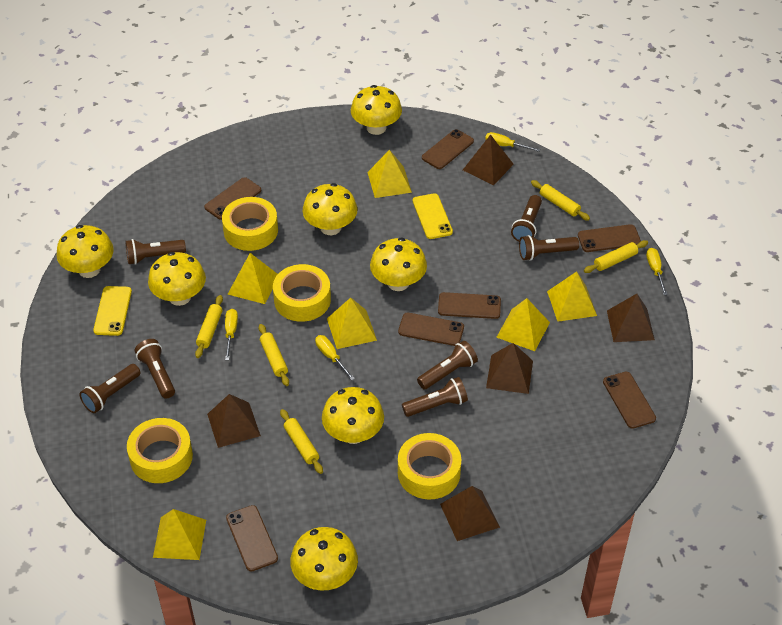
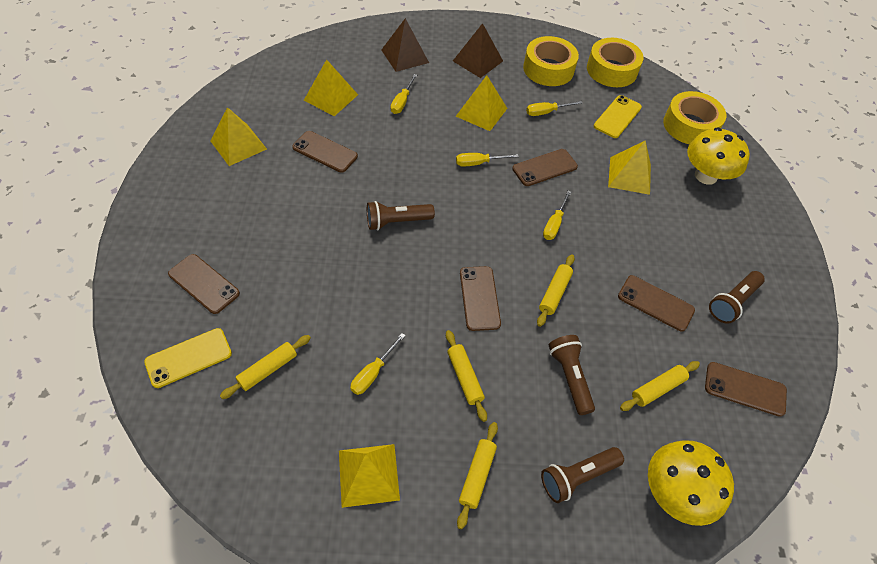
brown flashlight: [79,364,141,413] [126,239,186,265] [135,339,175,398] [402,377,468,417] [417,341,478,390] [511,195,542,242] [519,235,579,261] = 7 -> [367,201,435,230] [541,447,624,503] [549,335,595,415] [709,271,765,324] = 4
brown phone: [204,177,261,220] [226,505,278,572] [398,313,464,346] [422,129,474,169] [438,292,501,319] [578,224,641,252] [603,372,656,429] = 7 -> [168,254,240,314] [292,131,358,173] [460,266,501,331] [512,149,578,186] [618,275,695,331] [705,362,787,417] = 6
brown pyramid: [207,394,261,448] [440,486,500,541] [463,134,514,185] [486,343,533,394] [607,294,655,342] = 5 -> [381,18,429,72] [453,23,503,78] = 2
yellow mushroom: [57,225,114,278] [148,252,206,306] [290,527,358,591] [303,183,357,235] [322,387,384,444] [351,85,402,135] [370,238,427,291] = 7 -> [648,440,734,526] [687,127,750,185] = 2
yellow pyramid: [153,509,206,560] [228,253,278,304] [327,298,377,349] [367,150,412,198] [496,298,550,351] [547,272,597,322] = 6 -> [210,107,267,166] [303,59,358,116] [339,444,400,508] [456,75,508,131] [608,140,651,195] = 5
yellow screwdriver: [225,309,238,360] [315,335,355,380] [485,132,540,152] [646,248,668,295] = 4 -> [350,333,406,395] [391,74,417,114] [456,153,519,167] [526,101,583,116] [543,191,571,240] = 5
yellow tape: [127,418,193,483] [222,197,278,251] [273,264,331,322] [398,433,461,500] = 4 -> [523,36,579,86] [587,38,643,87] [663,91,726,144] = 3

